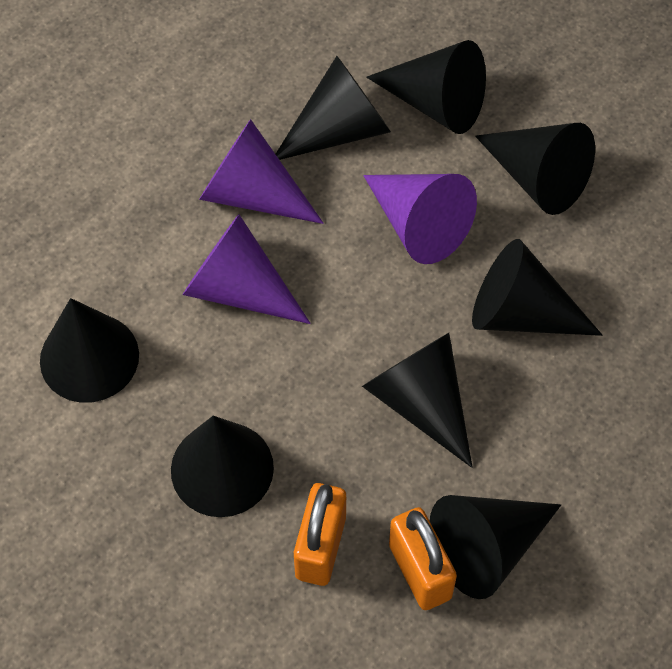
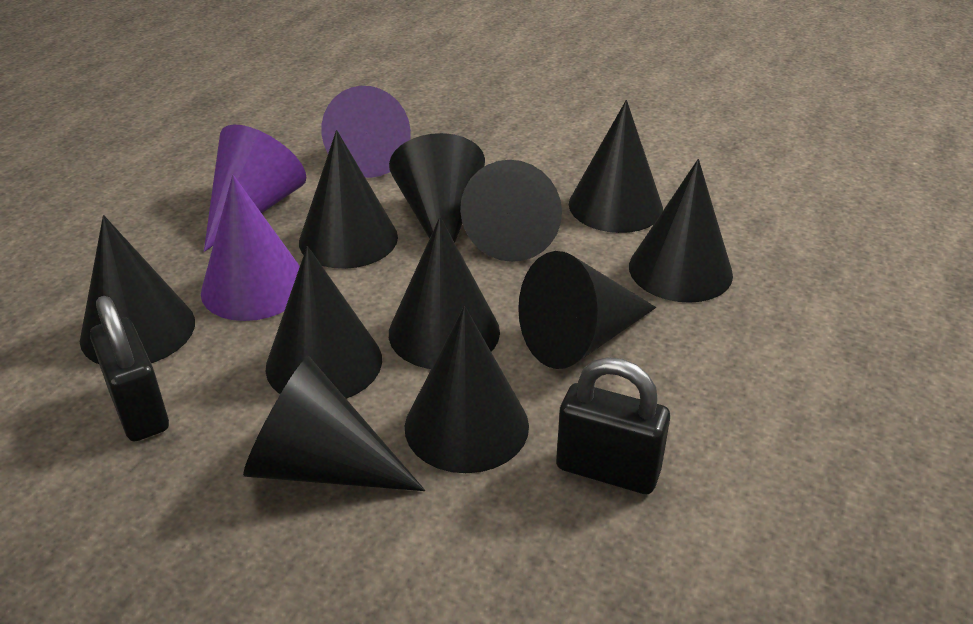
black cone: [40,298,139,403] [171,416,274,517] [276,56,391,160] [362,333,472,468] [366,40,486,134] [430,495,561,599] [472,239,602,336] [475,123,595,215] = 8 -> [80,215,195,364] [243,356,425,491] [266,246,382,399] [299,130,398,269] [389,133,485,243] [389,217,500,369] [405,306,529,473] [460,160,562,262] [518,251,656,369] [569,100,663,233] [629,159,733,303] = 11
black padlock: none = 0 -> [90,296,169,441] [556,357,670,494] = 2
orange padlock: [294,483,346,586] [389,507,457,610] = 2 -> none = 0

